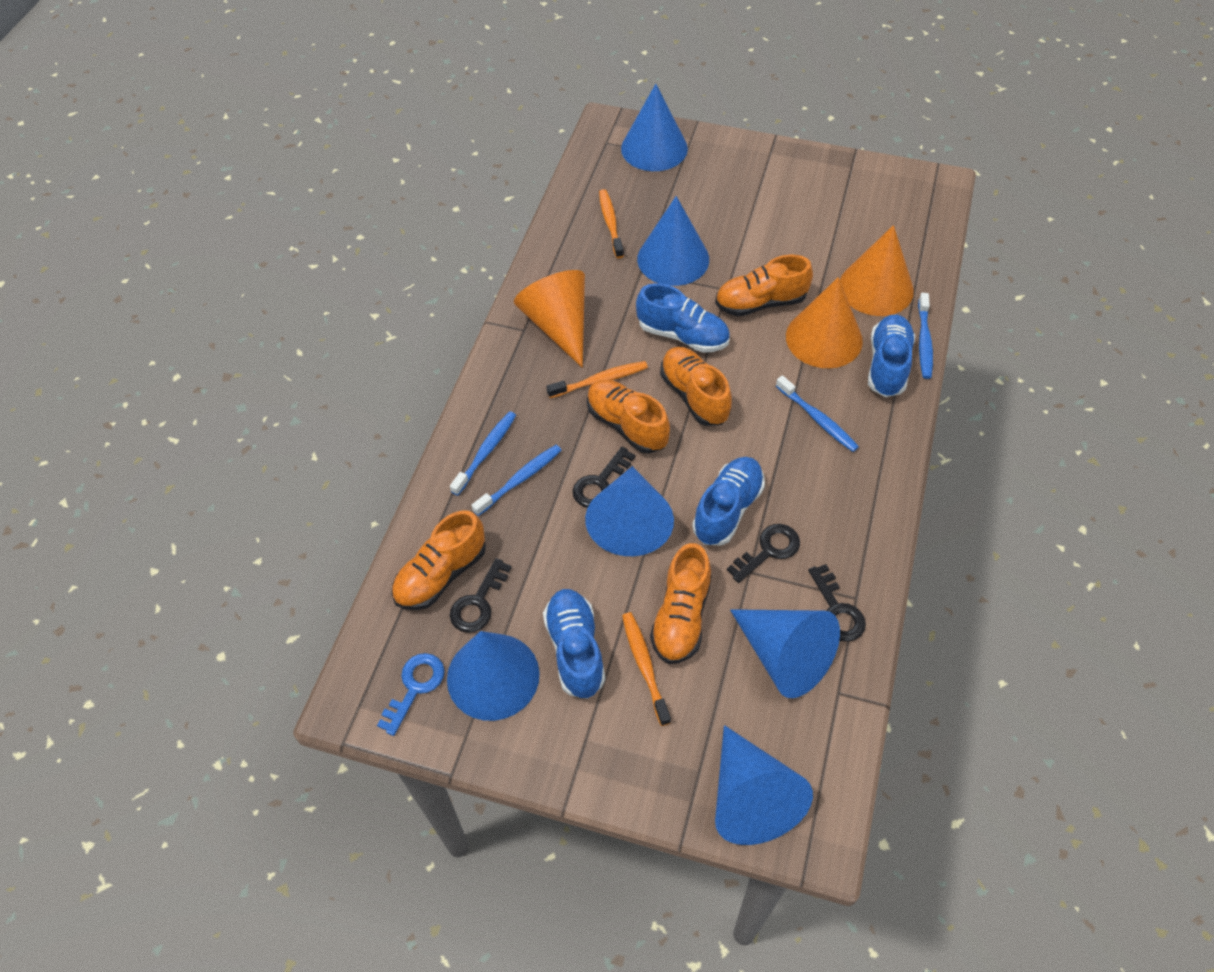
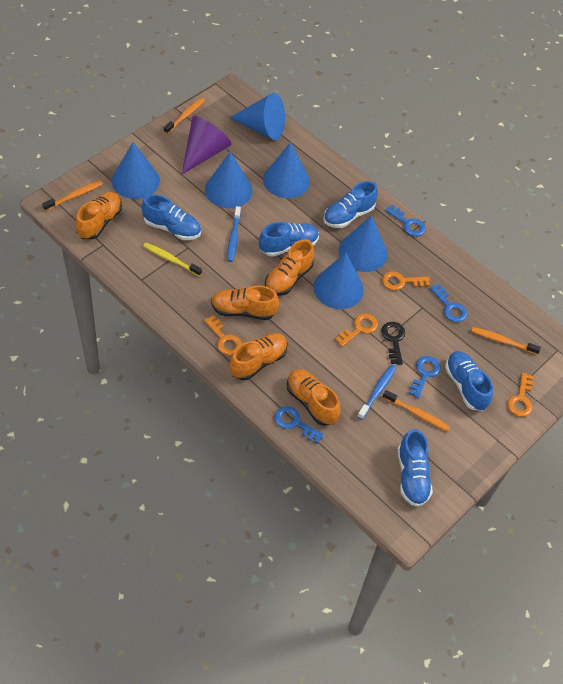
black key: [450,558,512,633] [573,447,635,508] [727,524,800,583] [808,564,866,642] = 4 -> [381,322,405,365] = 1
blue key: [377,653,445,736] = 1 -> [275,406,324,443] [385,205,426,236] [408,356,441,398] [430,284,467,322] = 4
blue shoe: [543,589,605,699] [636,283,730,353] [692,457,765,545] [868,315,915,397] = 4 -> [142,194,201,240] [259,222,319,257] [323,181,378,228] [397,429,433,507] [445,351,493,411] = 5
blue toothbrush: [450,411,516,496] [471,445,562,516] [776,375,859,452] [918,293,933,379] = 4 -> [227,206,241,262] [357,365,397,420] = 2
orange cone: [514,270,585,368] [786,277,863,368] [840,225,914,316] = 3 -> none = 0
orange key: none = 0 -> [204,315,242,355] [335,313,378,347] [382,271,430,291] [507,373,533,417] = 4
orange toothbrush: [546,361,648,398] [599,189,624,258] [622,612,671,726] = 3 -> [42,181,103,211] [164,98,205,134] [383,390,450,432] [471,327,541,355] = 4
purple cone: none = 0 -> [182,116,231,174] = 1
yellow toothbrush: none = 0 -> [143,243,202,276] = 1

